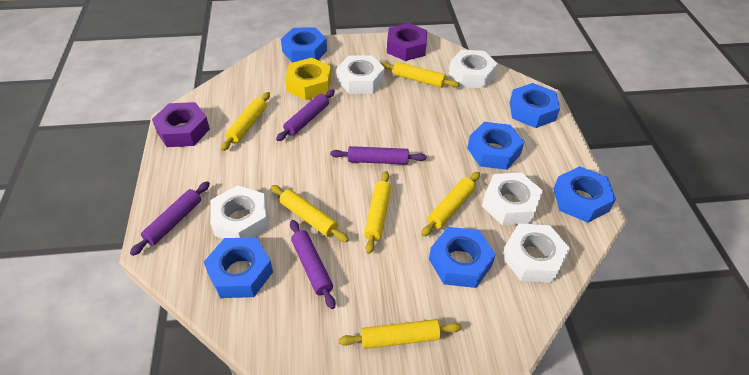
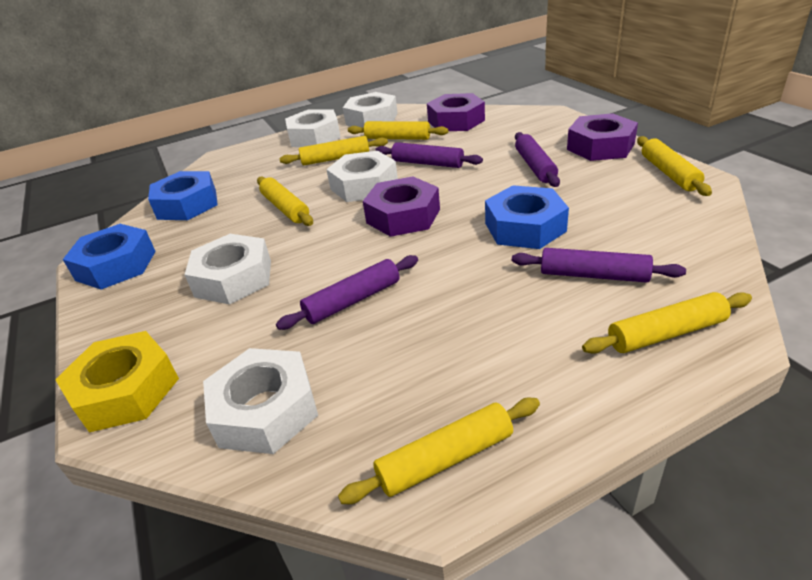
blue nut: [204,237,273,298] [281,28,327,63] [429,227,496,288] [467,122,524,170] [510,83,560,128] [553,166,616,223] = 6 -> [63,224,156,289] [148,171,218,220] [485,185,569,249] = 3
purple nut: [152,102,210,147] [387,23,427,61] = 2 -> [363,176,440,237] [427,93,485,131] [567,113,638,161] = 3

